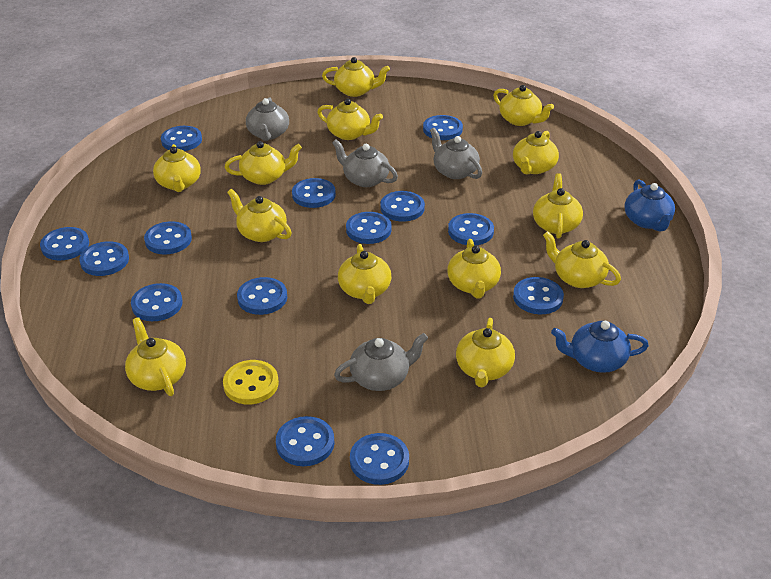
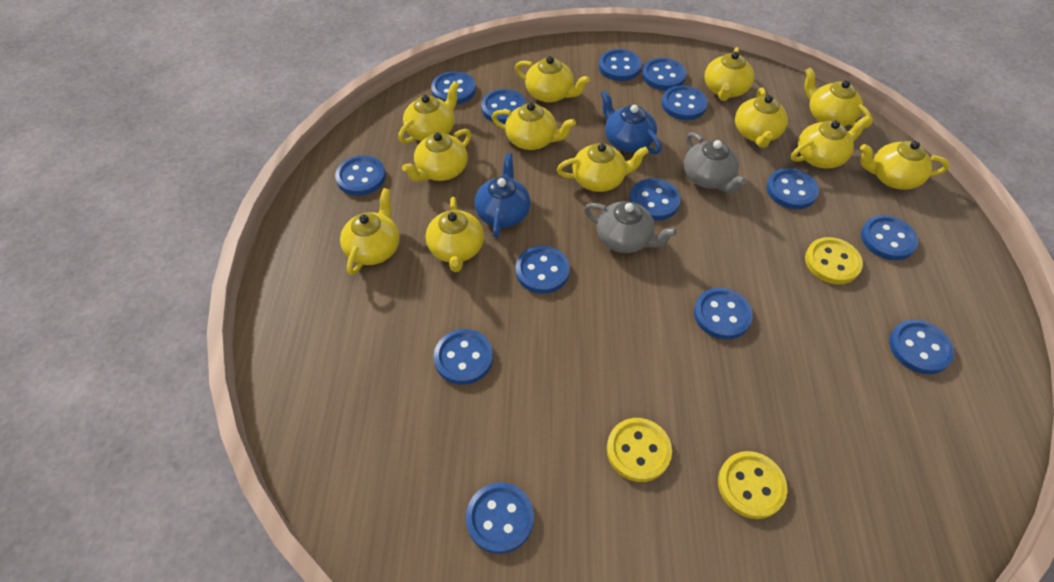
grey teapot: [246,97,289,141] [332,139,398,187] [334,333,428,391] [430,128,482,179] = 4 -> [584,201,677,253] [684,132,747,193] = 2
yellow button: [223,360,279,404] = 1 -> [607,418,672,482] [718,451,788,519] [805,237,863,284] = 3
yellow teapot: [125,317,186,396] [153,144,201,192] [225,141,302,185] [227,189,292,242] [317,98,383,140] [322,57,390,97] [338,244,391,304] [447,239,501,299] [456,318,515,388] [493,85,554,126] [513,131,559,175] [533,173,583,239] [543,231,621,288] = 13 -> [340,188,400,275] [398,81,459,144] [402,129,471,182] [426,197,484,272] [491,103,576,150] [515,56,590,103] [557,143,649,192] [704,47,754,101] [735,87,788,148] [791,115,871,168] [805,67,873,128] [860,141,950,190] = 12

